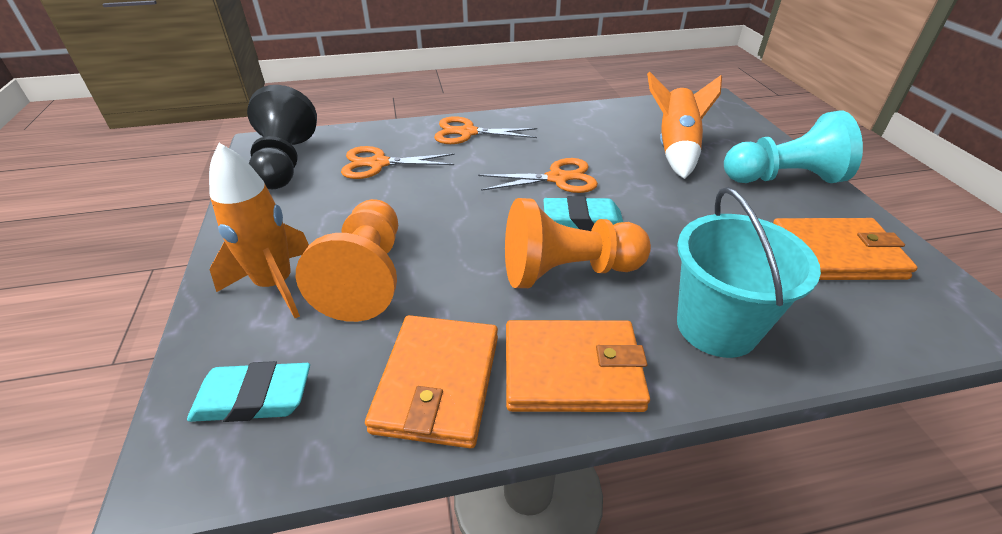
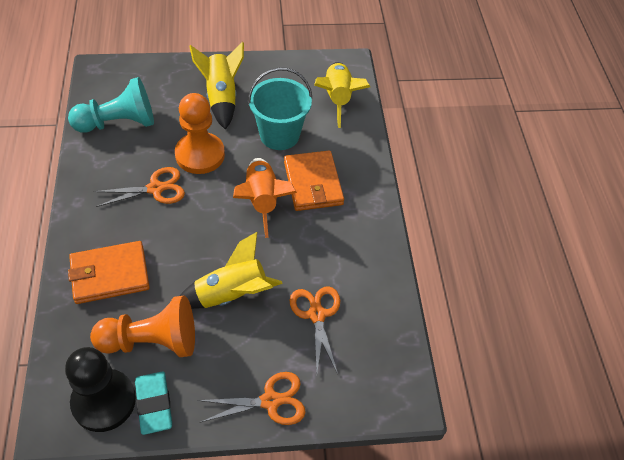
orange rocket: [209,143,309,318] [647,71,722,179] = 2 -> [233,158,297,238] = 1
orange wallet: [365,315,498,449] [506,320,650,412] [773,218,918,280] = 3 -> [68,241,150,304] [284,151,344,211] = 2
turquoise eraser: [187,361,310,422] [543,196,623,231] = 2 -> [135,372,172,435] = 1
yellow rocket: none = 0 -> [180,232,283,309] [189,42,244,130] [314,62,370,128] = 3

